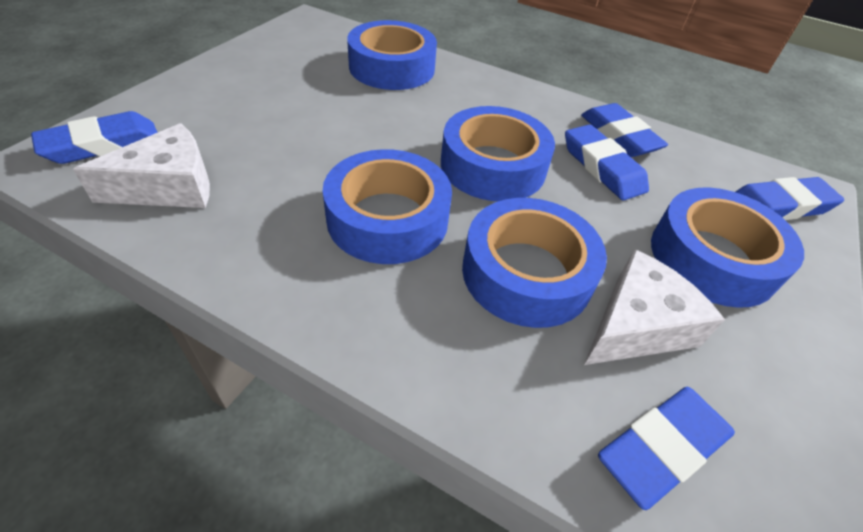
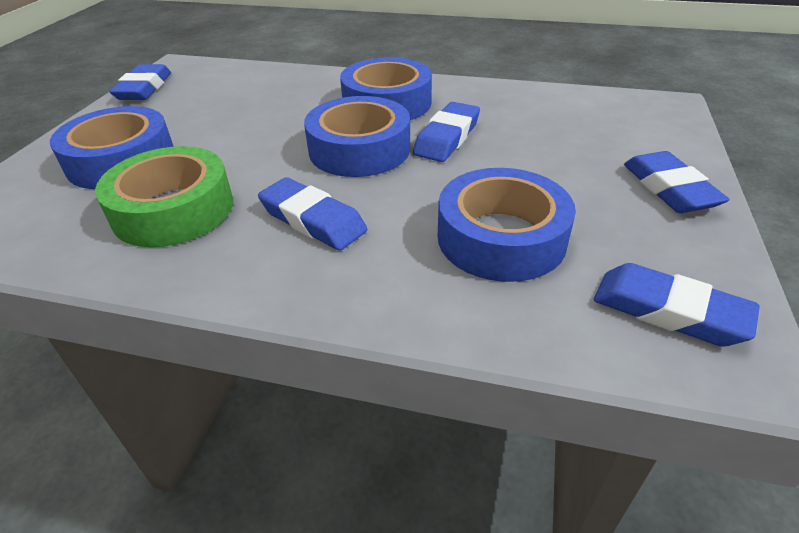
blue tape: [323,149,452,264] [347,20,437,90] [441,106,555,201] [462,198,607,328] [651,188,804,308] = 5 -> [50,106,174,189] [304,96,410,177] [340,57,432,120] [438,168,576,282] = 4
green tape: none = 0 -> [95,146,233,247] = 1
white cheese: [73,123,210,208] [584,249,725,365] = 2 -> none = 0

